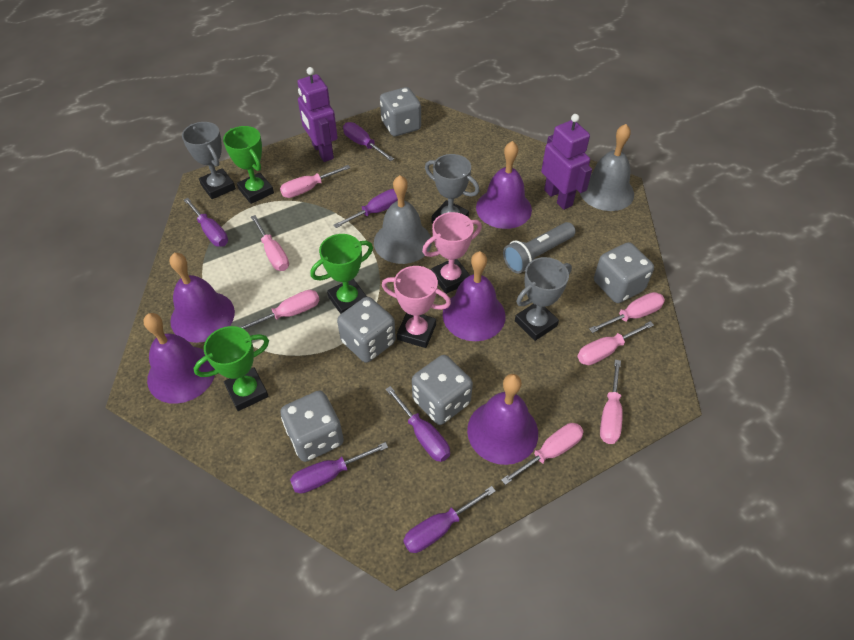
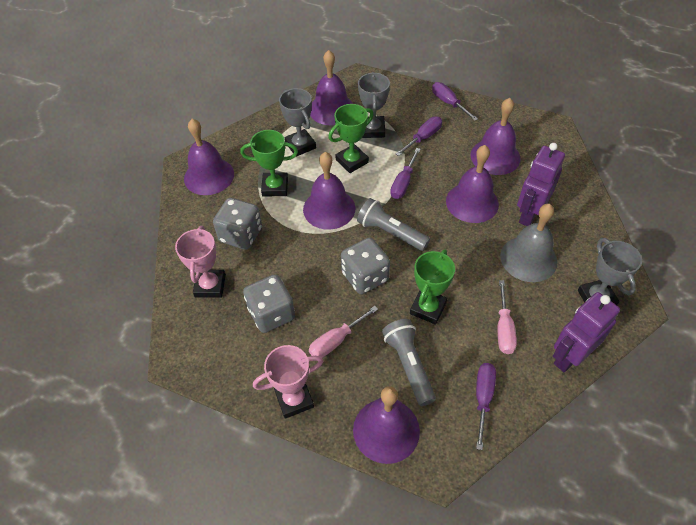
grey bell: [374,175,432,264] [580,124,634,211] = 2 -> [500,204,557,282] = 1
grey dice: [280,391,344,462] [337,297,396,363] [380,87,421,136] [412,355,473,425] [594,242,654,303] = 5 -> [213,198,262,250] [243,274,295,333] [341,237,390,294] = 3
grey flashlight: [503,222,576,273] = 1 -> [357,198,430,251] [382,319,436,406] = 2
pink screwdriver: [240,290,320,329] [251,215,289,271] [280,165,350,198] [501,423,584,485] [577,321,654,365] [589,292,665,333] [600,360,623,444] = 7 -> [309,306,378,358] [498,280,517,354] = 2
purple bell: [144,313,215,404] [169,253,235,343] [442,251,506,341] [467,374,538,465] [476,141,532,229] = 5 -> [184,119,234,195] [303,152,355,230] [310,50,353,126] [353,386,420,464] [446,145,499,223] [470,98,521,175] = 6
purple screwdriver: [184,198,228,247] [290,442,388,494] [333,189,398,228] [343,122,394,161] [385,386,450,462] [403,486,496,553] = 6 -> [390,148,421,199] [396,117,442,156] [432,82,478,121] [476,363,496,450] = 4

